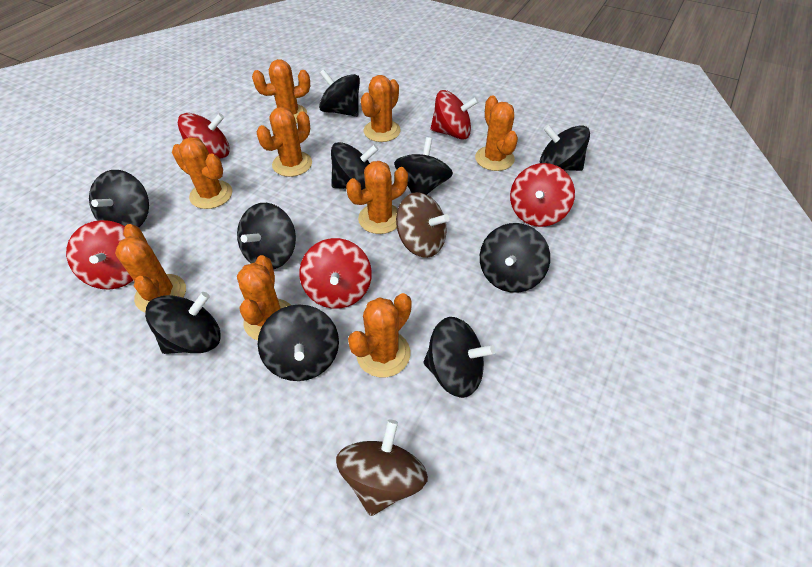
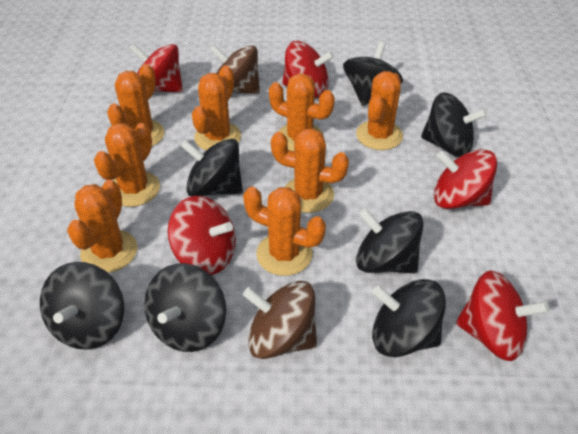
black spinning top: [89,170,149,227] [145,292,221,354] [237,203,296,270] [257,304,339,381] [319,69,360,117] [331,142,379,190] [394,137,453,195] [423,317,496,398] [480,223,550,293] [540,125,590,171] = 10 -> [40,262,124,350] [144,263,226,352] [181,139,243,196] [343,42,403,106] [356,208,424,273] [372,279,446,357] [421,92,487,157] = 7
orange cactus: [115,224,186,313] [172,137,232,209] [237,255,291,340] [252,59,310,124] [257,107,312,177] [346,161,408,234] [348,293,412,377] [361,75,401,142] [475,95,518,171] = 9 -> [67,180,137,273] [94,123,160,207] [107,64,164,146] [192,66,241,150] [243,187,326,276] [269,74,335,151] [271,129,349,213] [356,71,403,150] = 8

